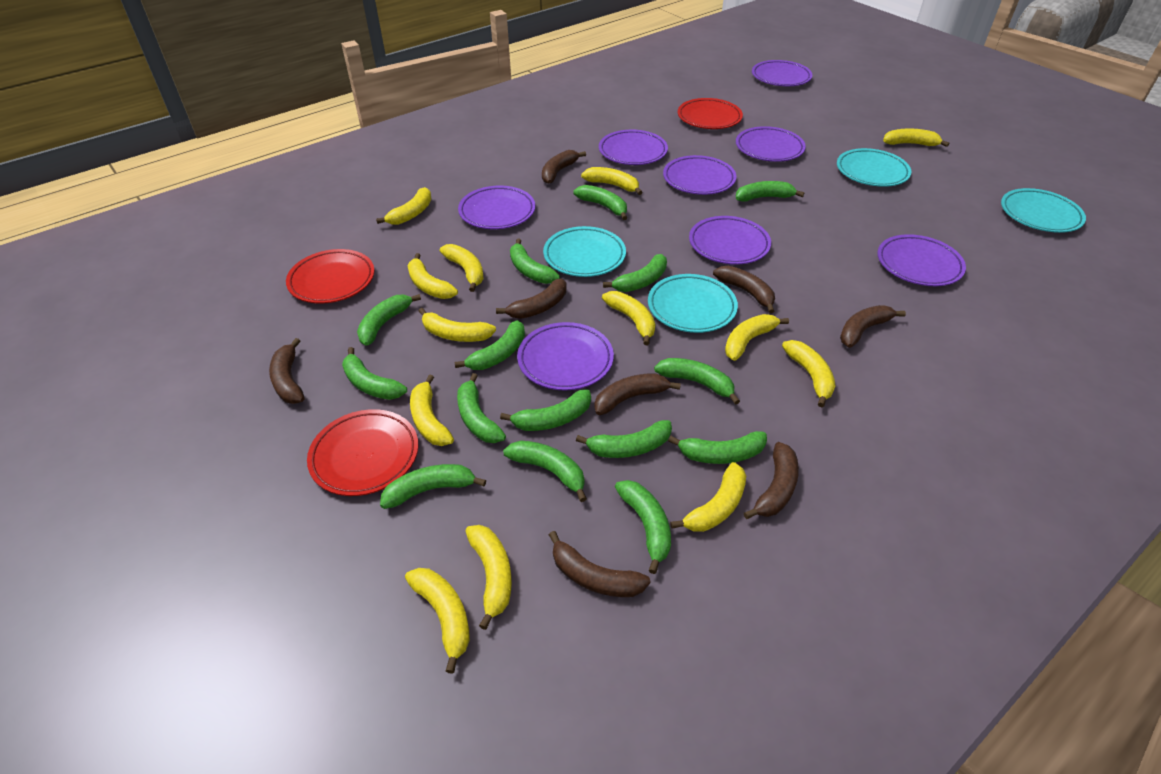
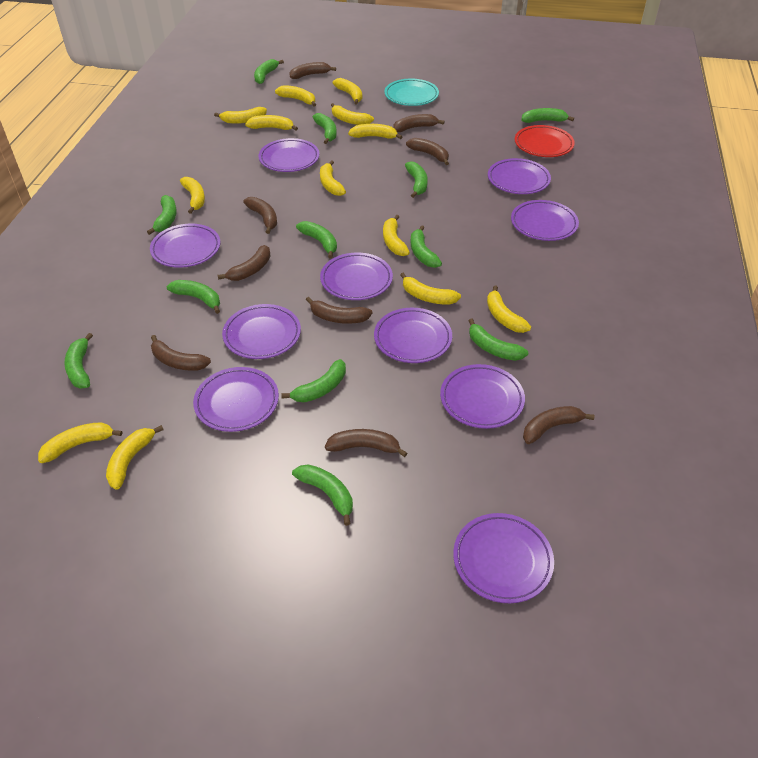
brown banana: [269,338,304,404] [496,278,566,319] [542,150,586,184] [549,531,650,597] [594,373,681,415] [713,266,775,313] [744,442,799,519] [840,305,906,348] = 8 -> [151,335,211,371] [218,245,271,281] [243,197,277,234] [289,62,336,79] [306,297,373,324] [325,429,408,457] [393,114,445,132] [406,138,449,165] [523,406,595,444] = 9
green banana: [342,347,407,400] [357,294,421,346] [380,464,486,509] [454,320,525,370] [457,373,506,443] [500,389,591,431] [503,441,587,502] [510,239,560,284] [574,185,627,220] [576,420,672,458] [603,254,667,292] [615,480,671,574] [654,358,740,405] [668,431,767,464] [736,181,804,202] = 15 -> [64,333,93,389] [147,195,177,235] [167,280,220,314] [254,59,284,84] [281,359,346,402] [292,464,353,526] [296,221,337,259] [313,113,337,144] [405,161,428,198] [411,225,442,268] [468,318,528,361] [521,108,574,123] = 12
purple plate: [458,186,535,229] [517,322,614,390] [599,130,668,165] [663,155,736,195] [689,216,771,265] [736,126,806,162] [752,60,812,86] [877,234,966,286] = 8 -> [150,224,220,268] [193,367,279,432] [222,304,301,359] [258,138,319,172] [320,253,393,300] [374,308,452,363] [440,364,525,429] [453,513,554,603] [488,158,551,194] [511,200,579,241] = 10
red plate: [286,249,374,304] [307,409,418,496] [678,98,743,129] = 3 -> [515,125,575,157] = 1
turquoise plate: [543,226,626,277] [648,274,738,333] [837,148,911,187] [1001,188,1086,233] = 4 -> [385,79,439,106] = 1

